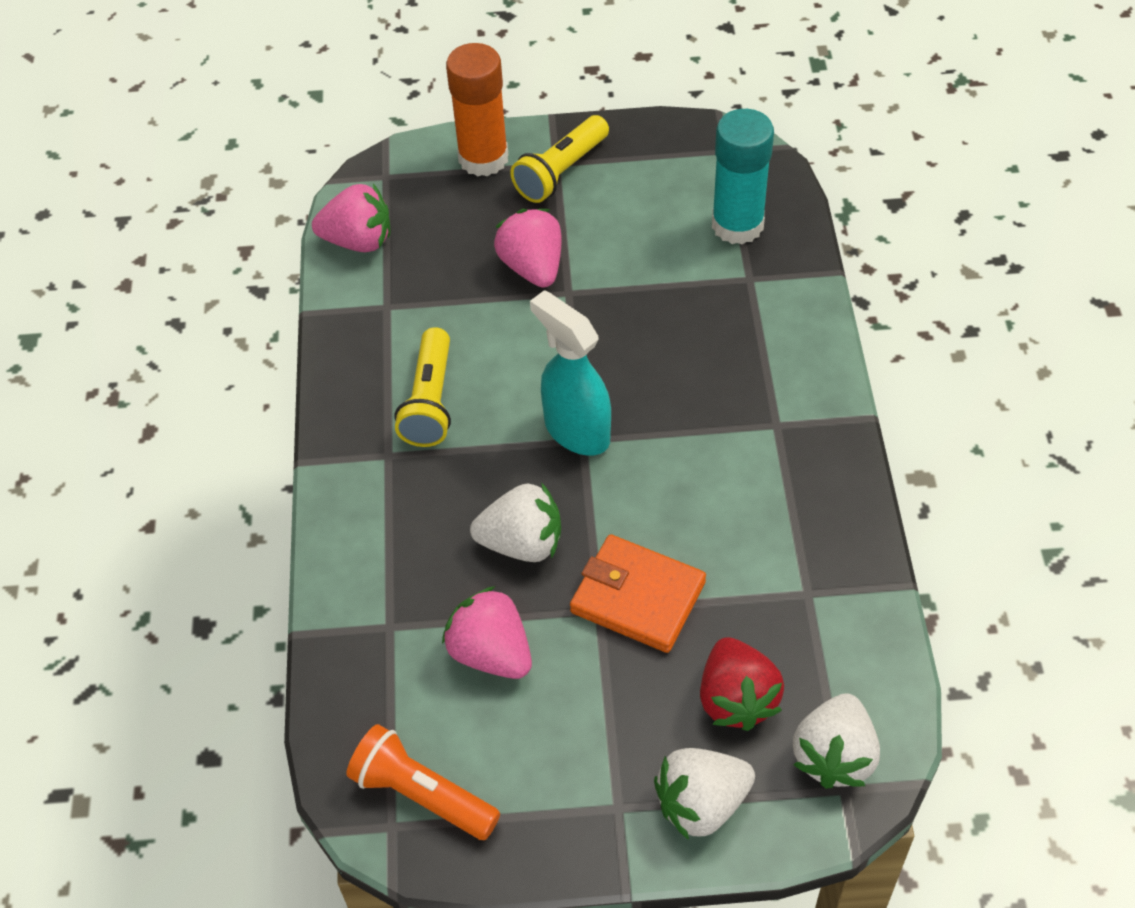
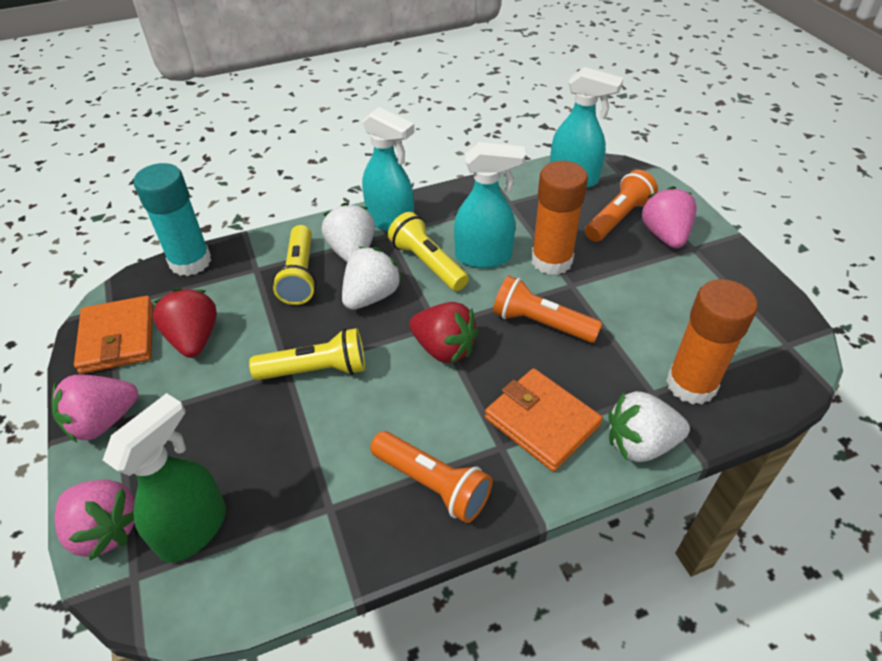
green spray bottle: none = 0 -> [103,393,226,563] = 1
orange flashlight: [346,724,500,840] = 1 -> [370,431,493,523] [493,275,602,343] [585,170,658,242] = 3
orange glue stick: [446,43,508,177] = 1 -> [531,161,588,275] [666,279,758,404] = 2
orange wallet: [570,534,706,653] = 1 -> [74,296,153,374] [485,368,603,472] = 2
red strawberry: [700,637,784,731] = 1 -> [153,288,217,358] [409,302,478,363] = 2
turquoise spray bottle: [530,290,611,456] = 1 -> [362,107,415,232] [454,142,525,268] [550,67,623,188] = 3
yellow flashlight: [395,327,451,447] [510,115,609,203] = 2 -> [249,328,365,380] [272,225,316,305] [388,212,469,291] = 3

